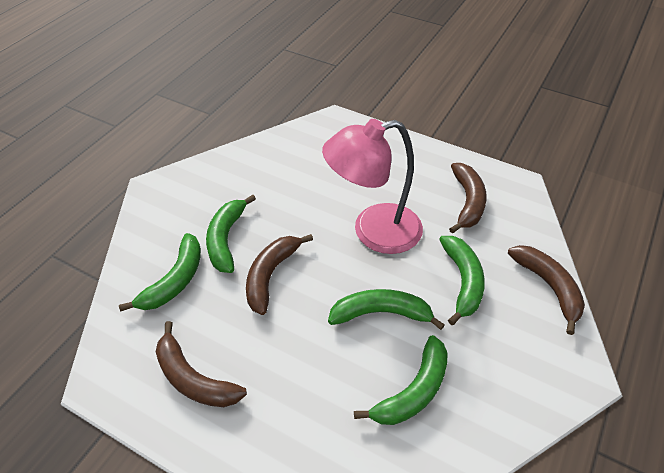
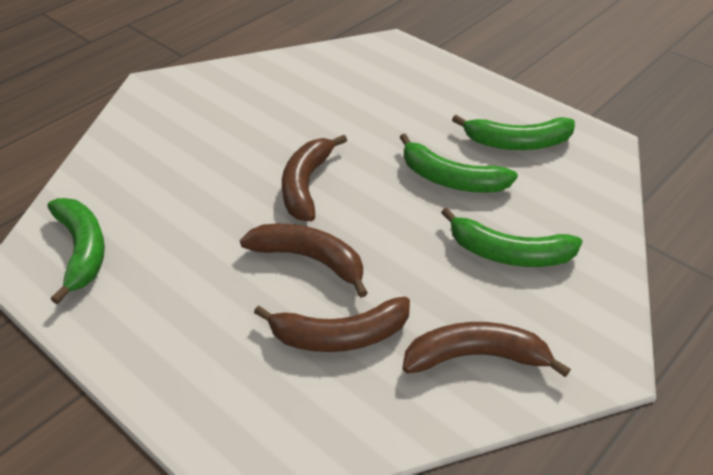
green banana: [119,233,201,311] [206,195,256,273] [328,289,445,330] [354,335,448,425] [439,236,485,325] = 5 -> [48,198,105,304] [399,134,518,193] [441,208,582,267] [452,115,575,150] = 4
pink lamp: [322,119,423,254] = 1 -> none = 0

